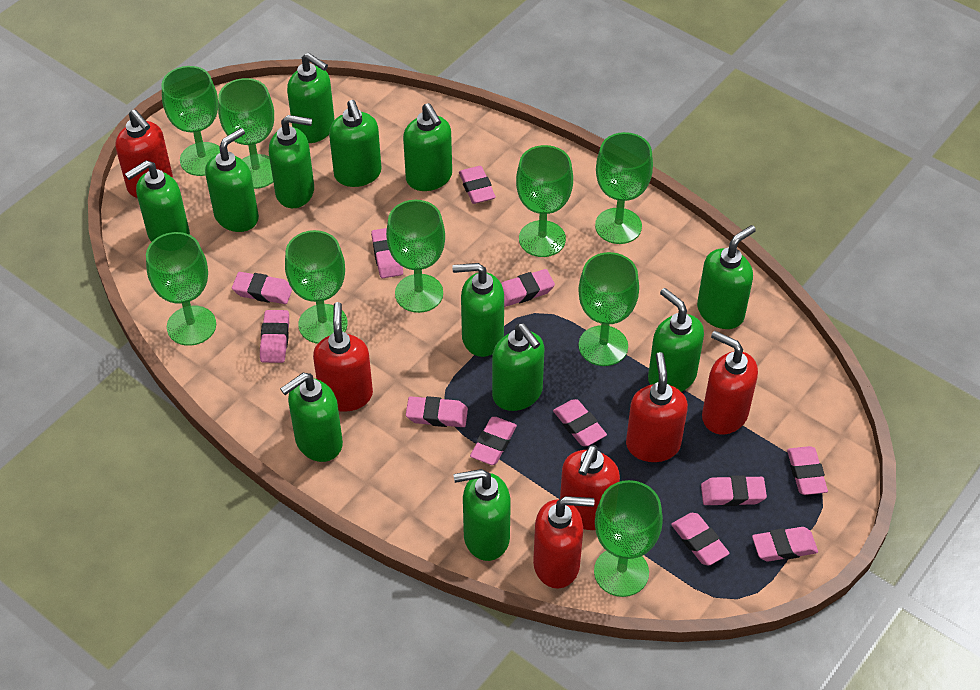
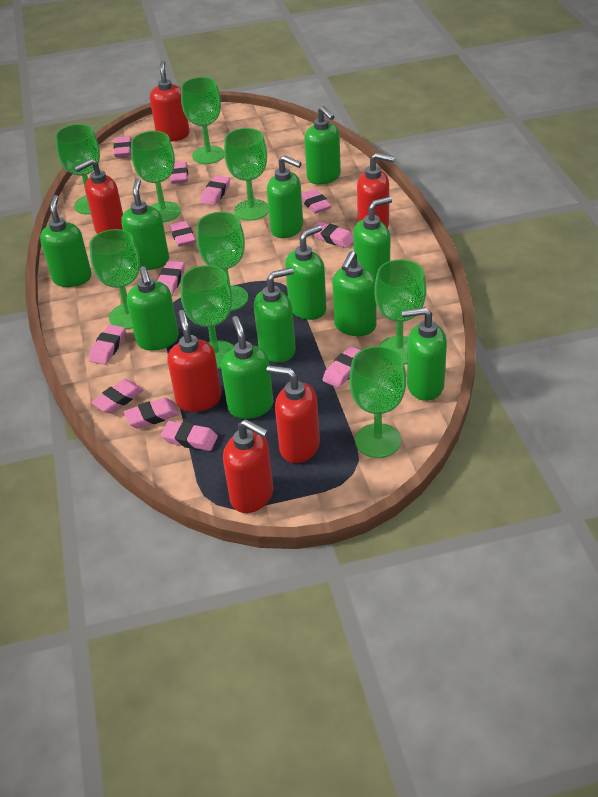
green soap dispenser: [125,160,190,242] [205,128,259,232] [269,115,314,208] [280,373,343,462] [287,53,335,143] [329,100,381,187] [403,103,452,191] [452,263,504,357] [453,469,511,561] [492,323,545,411] [648,288,704,392] [697,225,756,329] = 12 -> [40,195,92,287] [121,178,169,270] [127,266,179,351] [221,316,273,419] [254,267,296,363] [267,155,303,238] [285,225,326,320] [304,106,341,185] [332,251,377,336] [353,197,392,280] [402,307,447,401] = 11

